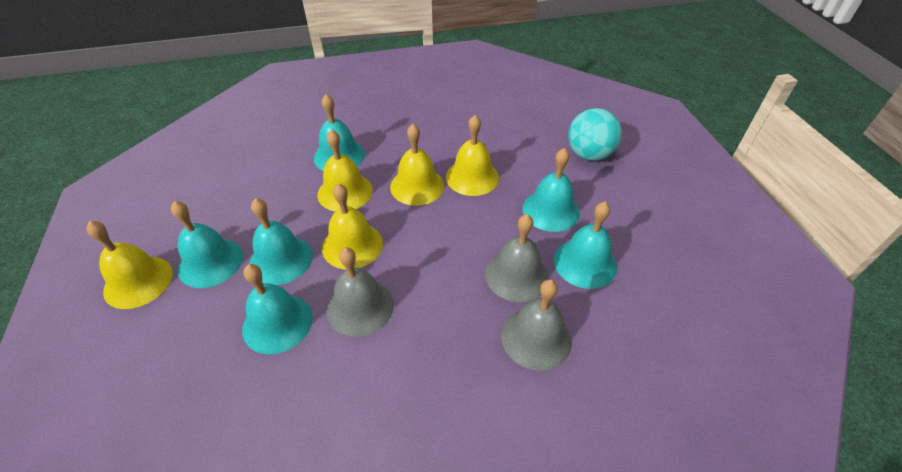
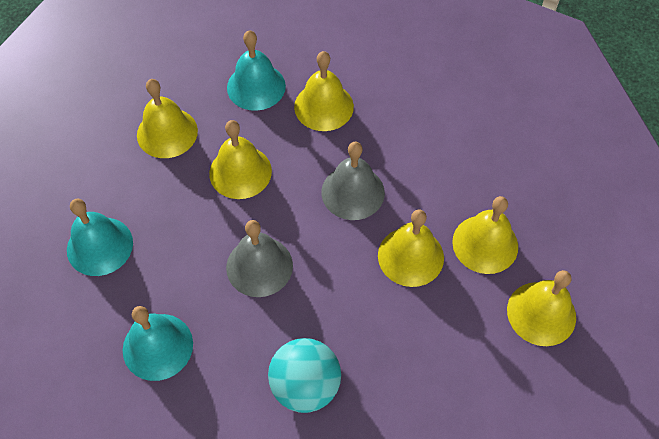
grey bell: [326,247,394,337] [485,214,549,302] [501,279,572,371] = 3 -> [226,220,293,297] [321,142,385,220] = 2
turquoise bell: [171,201,243,288] [242,264,312,354] [249,198,312,285] [314,94,365,171] [522,148,580,232] [554,202,617,289] = 6 -> [67,198,133,276] [123,306,193,381] [227,30,286,111] = 3
yellow bell: [86,221,173,309] [317,130,373,211] [322,183,383,269] [390,124,444,206] [446,115,499,196] = 5 -> [137,79,198,158] [209,120,272,199] [294,51,354,131] [378,210,444,287] [452,196,518,274] [507,270,576,346] = 6

